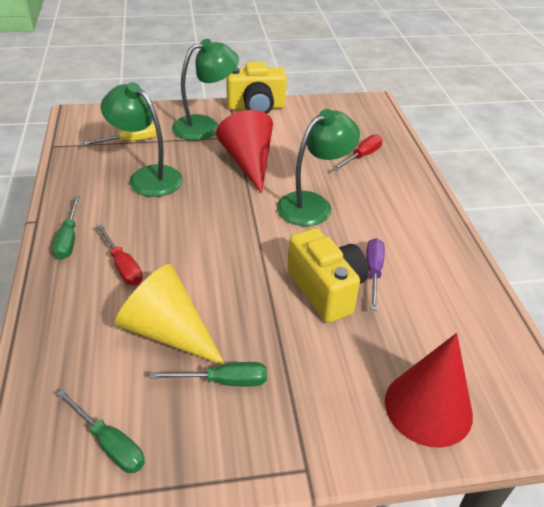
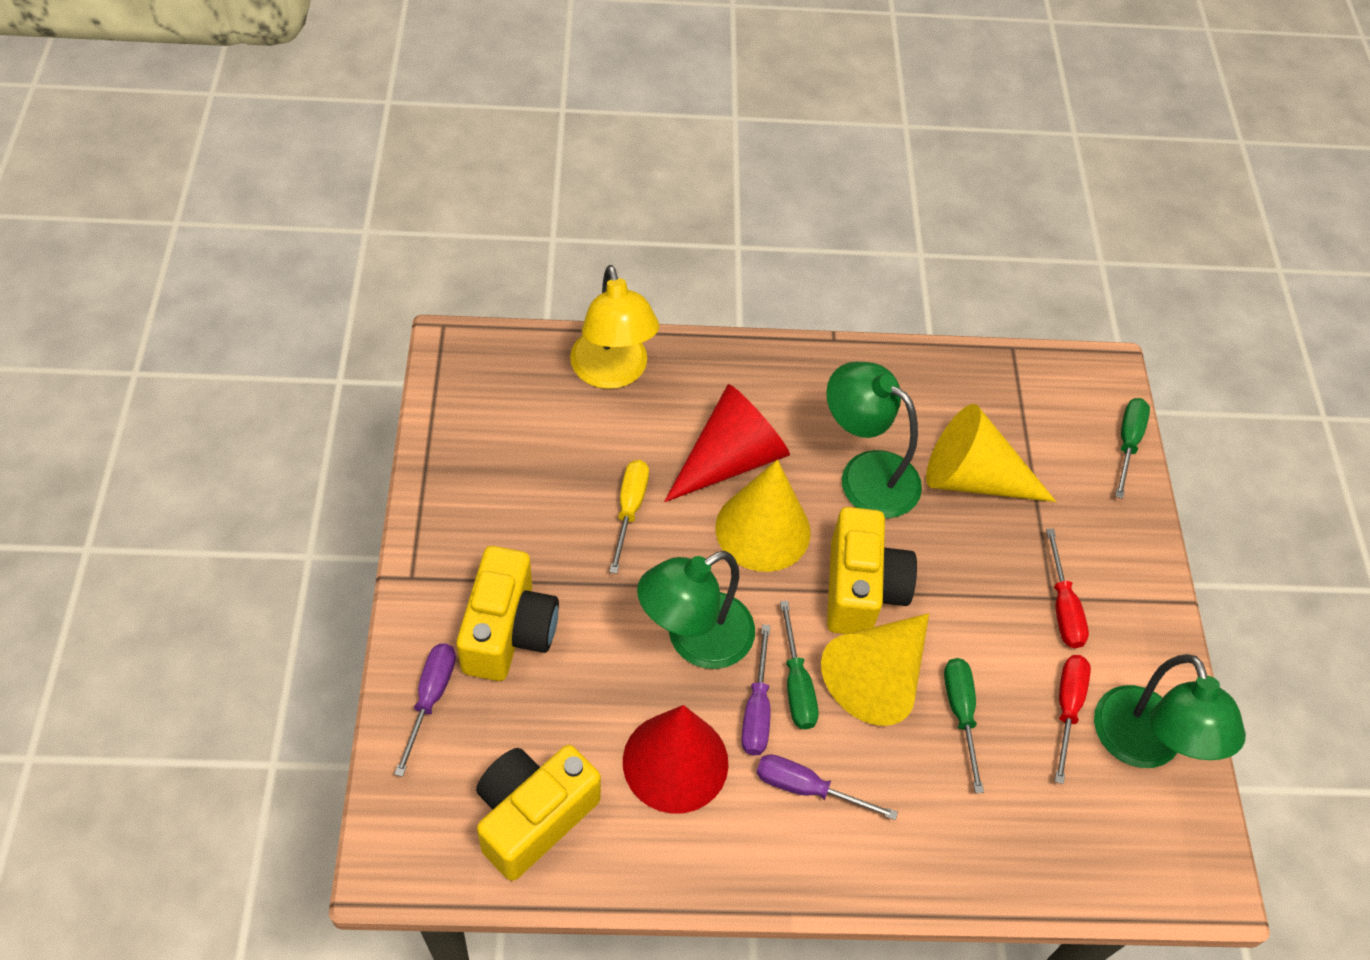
purple screwdriver: [366,238,385,311] = 1 -> [394,643,456,777] [741,624,770,755] [756,754,898,820] = 3
yellow camera: [226,62,287,114] [287,228,369,323] = 2 -> [456,546,559,681] [476,745,601,881] [827,507,917,634] = 3
yellow cone: [115,264,225,365] = 1 -> [716,460,811,572] [821,613,929,726] [926,404,1056,502] = 3
yellow lamp: none = 0 -> [570,265,659,389] = 1

